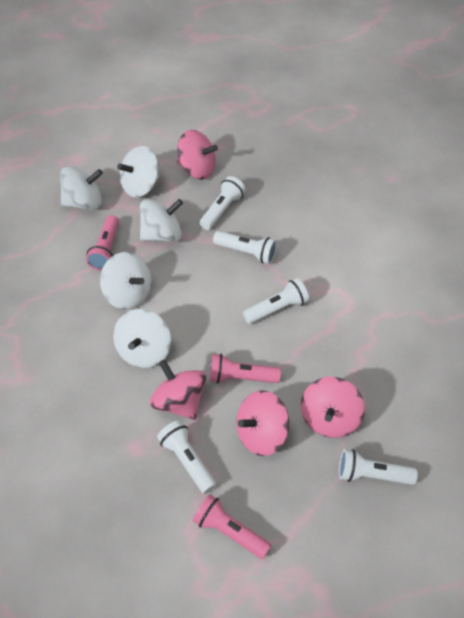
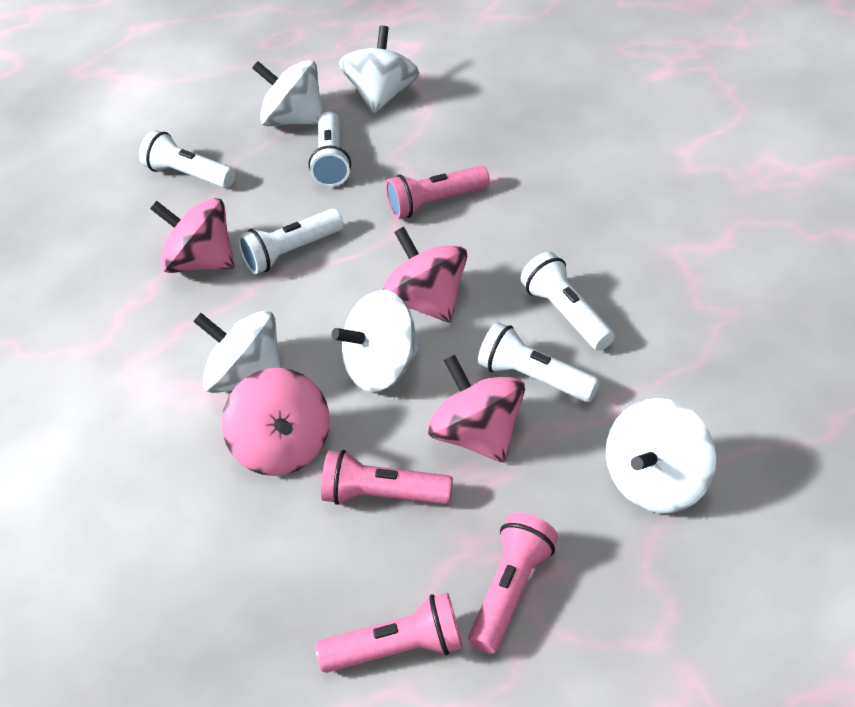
pink flashlight: [86,215,119,271] [193,494,272,559] [210,354,281,384] = 3 -> [315,593,462,673] [321,450,453,505] [386,165,490,219] [468,512,558,654] = 4

